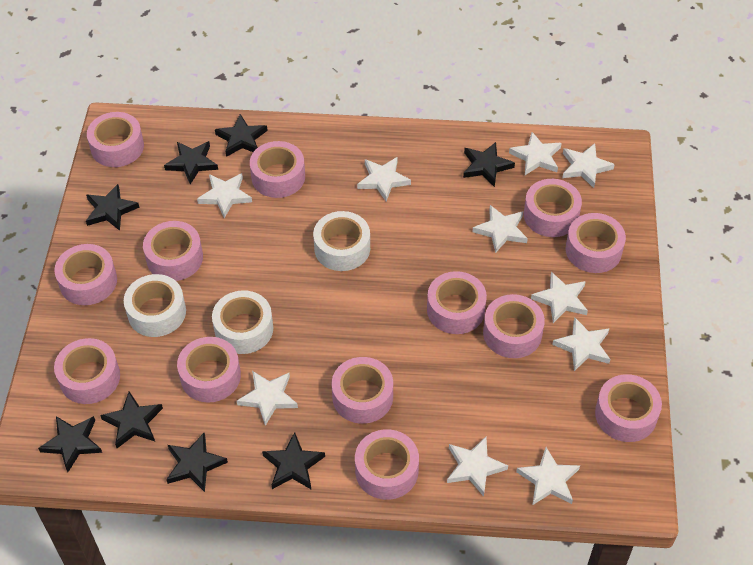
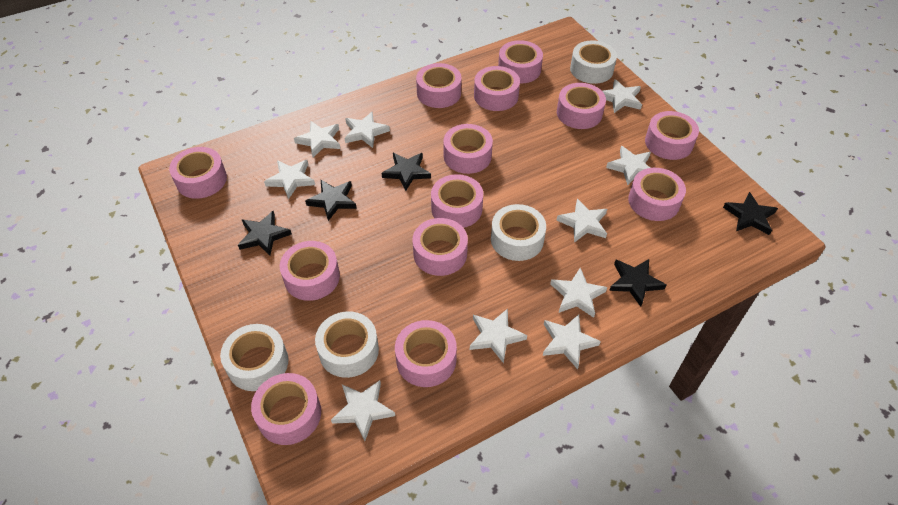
black star: [38,416,102,472] [86,184,140,231] [100,392,163,448] [164,141,218,184] [166,433,228,492] [215,114,268,157] [262,432,325,489] [463,142,515,187] = 8 -> [238,211,292,256] [305,180,357,221] [382,153,431,191] [609,259,666,307] [723,192,778,235] = 5
white tape: [124,274,186,337] [212,290,273,354] [313,211,370,271] = 3 -> [220,324,288,391] [315,311,379,378] [491,204,546,261] [570,41,617,84] = 4

